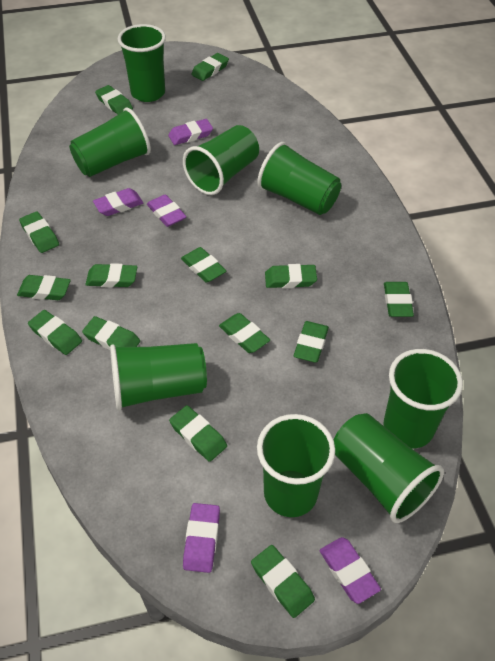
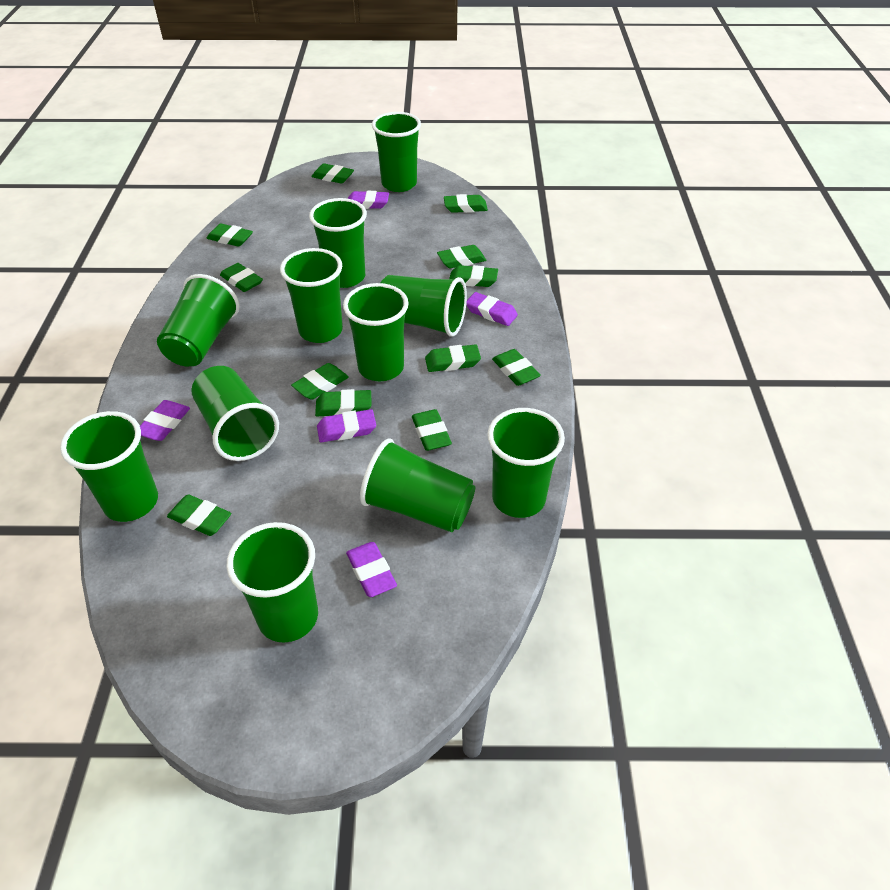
green cup: [69,108,151,177] [110,343,207,411] [118,24,166,102] [183,125,259,195] [257,142,341,215] [257,414,335,517] [334,413,444,523] [383,349,463,448] = 8 -> [60,411,158,522] [157,274,239,366] [191,366,279,461] [226,522,318,643] [280,248,343,343] [309,198,367,288] [343,283,409,381] [360,438,475,532] [372,112,421,192] [380,275,467,337] [487,408,565,518] = 11
green eraser: [17,275,71,300] [19,211,59,253] [28,310,82,355] [82,316,140,350] [86,263,137,288] [95,85,133,115] [169,405,227,462] [181,247,226,283] [191,53,229,81] [219,313,270,353] [251,545,315,618] [265,264,317,288] [294,321,329,363] [384,282,414,317] = 14 -> [167,494,231,536] [207,224,253,247] [220,263,263,292] [291,363,349,400] [311,163,354,184] [315,389,371,416] [412,409,452,451] [425,344,481,372] [437,245,486,268] [444,194,488,213] [449,265,498,287] [492,349,541,386] = 12

